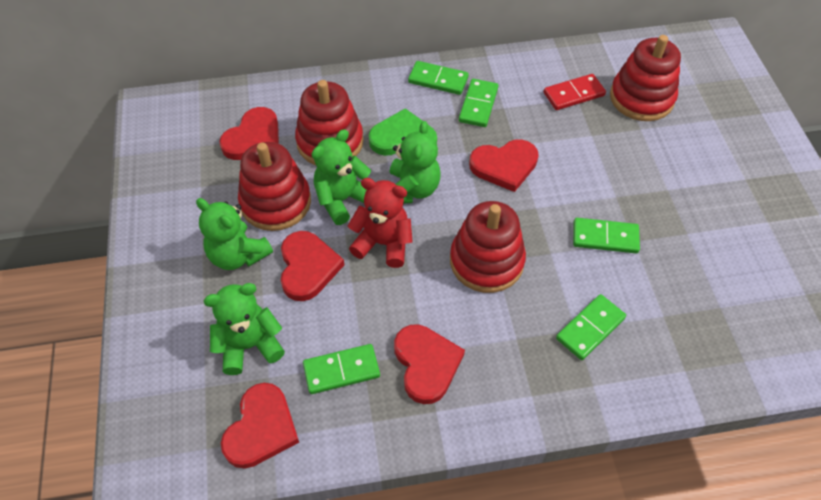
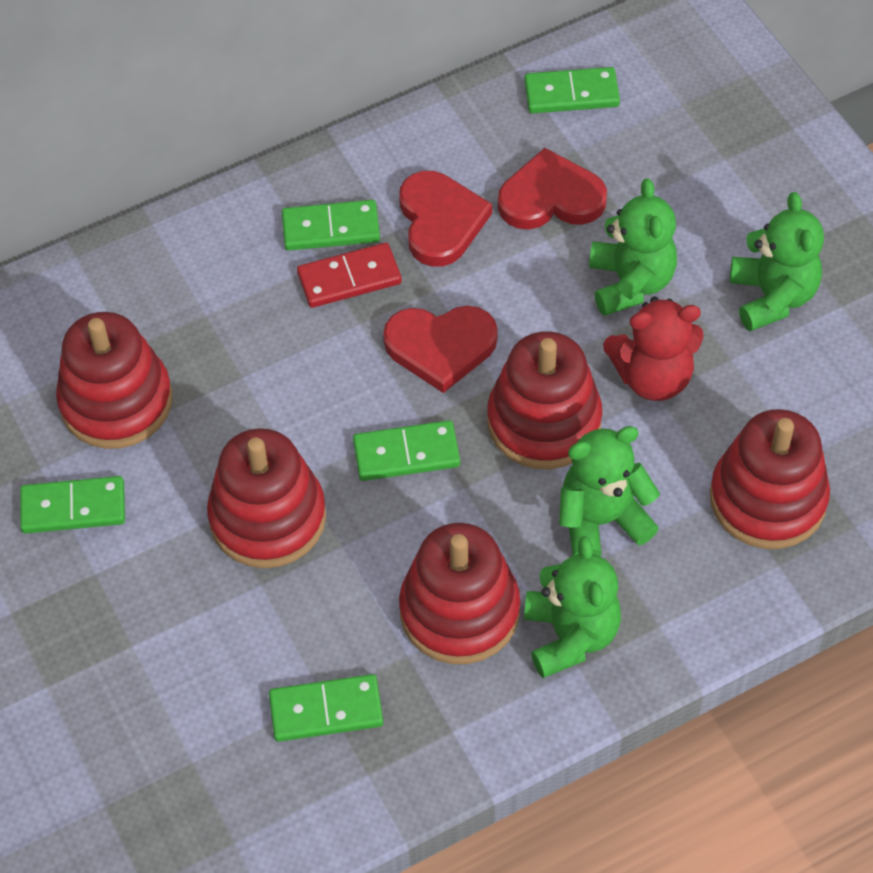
green heart: [369,108,437,156] = 1 -> none = 0
red heart: [219,107,279,160] [221,383,299,469] [281,231,344,301] [394,324,465,404] [469,139,539,192] = 5 -> [383,306,498,393] [399,171,492,266] [498,148,607,230] = 3
red stacking toy: [238,142,311,231] [295,80,363,165] [450,201,526,293] [610,35,681,121] = 4 -> [56,312,173,449] [207,428,326,568] [399,523,520,664] [487,331,602,469] [710,409,830,549] = 5

